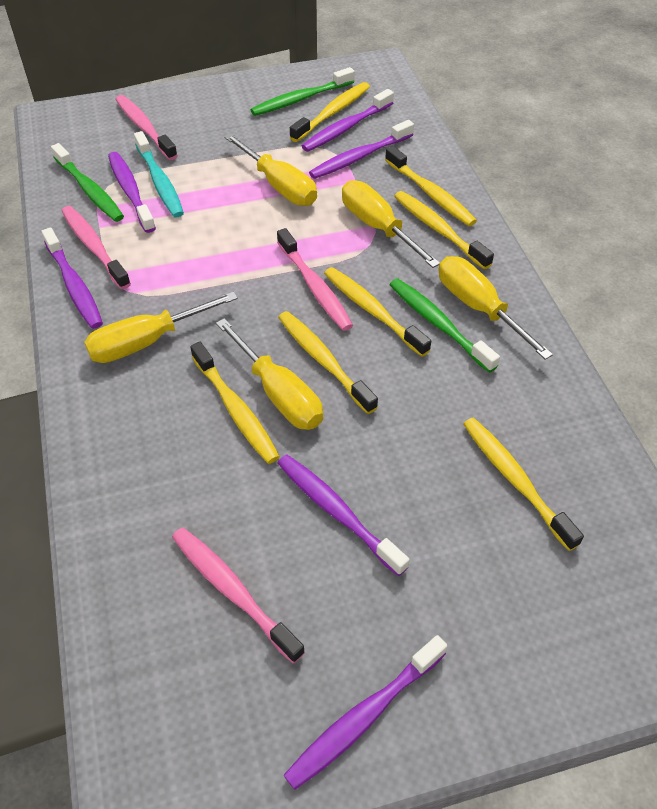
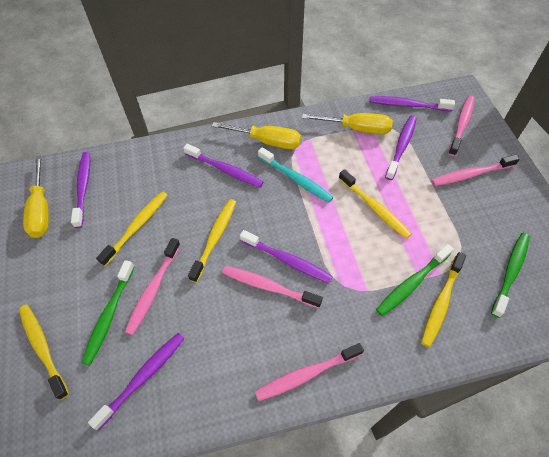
pink toothbrush: [62,206,131,289] [115,95,178,160] [172,527,305,663] [277,228,353,331] = 4 -> [125,238,180,335] [222,266,323,308] [255,343,364,401] [431,154,520,186] [448,95,475,156] = 5
yellow screwdriver: [84,292,238,363] [216,318,323,430] [224,133,317,206] [342,180,440,268] [439,256,553,360] = 5 -> [23,156,49,238] [212,122,301,149] [302,113,393,134] = 3
yellow toothbrush: [190,342,280,464] [278,311,378,414] [290,82,370,142] [324,267,431,357] [385,146,477,226] [394,191,494,269] [463,418,584,551] = 7 -> [19,305,69,400] [96,191,167,267] [188,199,236,283] [339,169,411,239] [421,252,466,347] = 5

